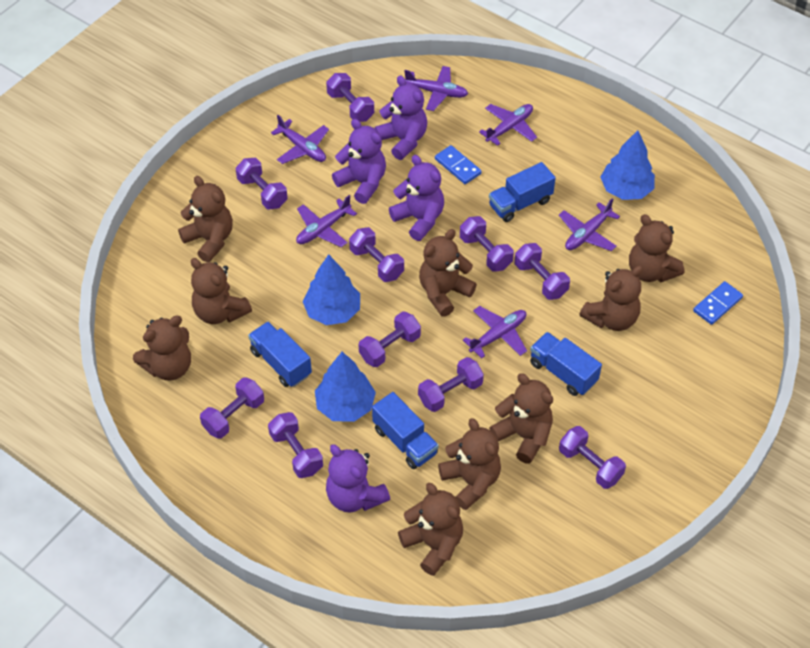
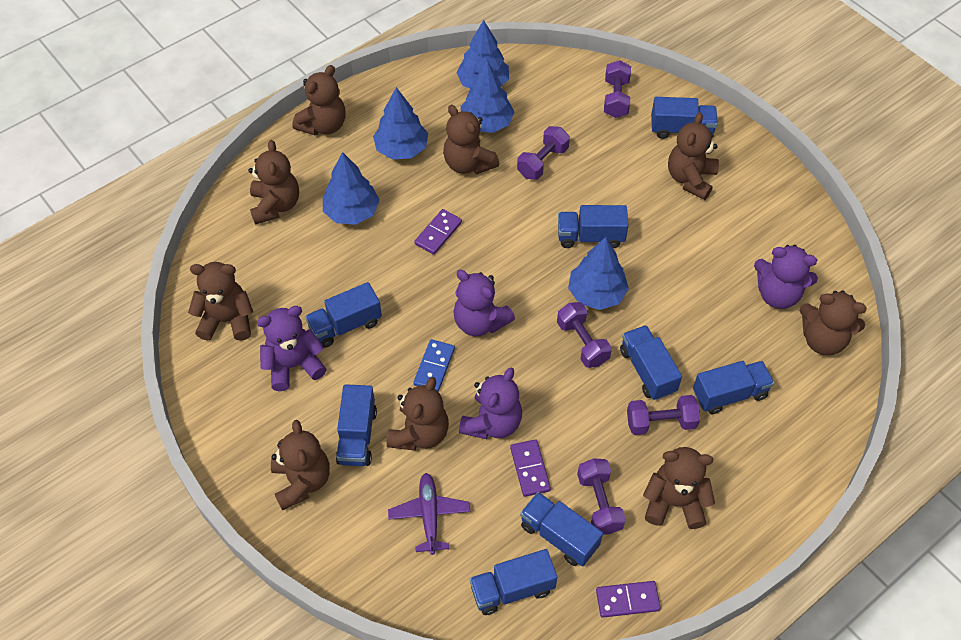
blue domino: [435,145,482,184] [693,281,743,325] = 2 -> [413,339,455,391] = 1
blue tree: [303,254,360,325] [315,352,376,422] [601,130,655,200] = 3 -> [323,152,380,225] [373,87,428,159] [456,20,509,89] [461,60,515,133] [568,237,629,310] = 5
blue truck: [248,322,312,387] [372,392,439,469] [489,162,556,222] [530,332,602,396] = 4 -> [305,282,382,348] [336,384,377,466] [470,549,557,615] [520,492,603,567] [558,205,629,248] [620,325,682,400] [651,97,718,139] [693,361,774,414] = 8
purple domino: none = 0 -> [414,209,462,255] [510,439,551,497] [596,581,661,618] = 3
purple dumbbell: [200,377,264,439] [236,158,288,209] [268,412,323,478] [326,73,374,122] [349,227,404,282] [359,311,421,367] [418,357,484,412] [460,216,514,272] [515,243,570,300] [559,426,626,489] = 10 -> [517,126,570,180] [557,302,612,368] [577,458,626,535] [604,60,631,118] [627,395,700,435] = 5
purple plane: [271,115,329,164] [296,195,357,247] [404,66,468,111] [463,306,527,359] [479,104,537,146] [559,198,620,251] = 6 -> [388,473,470,555] = 1

